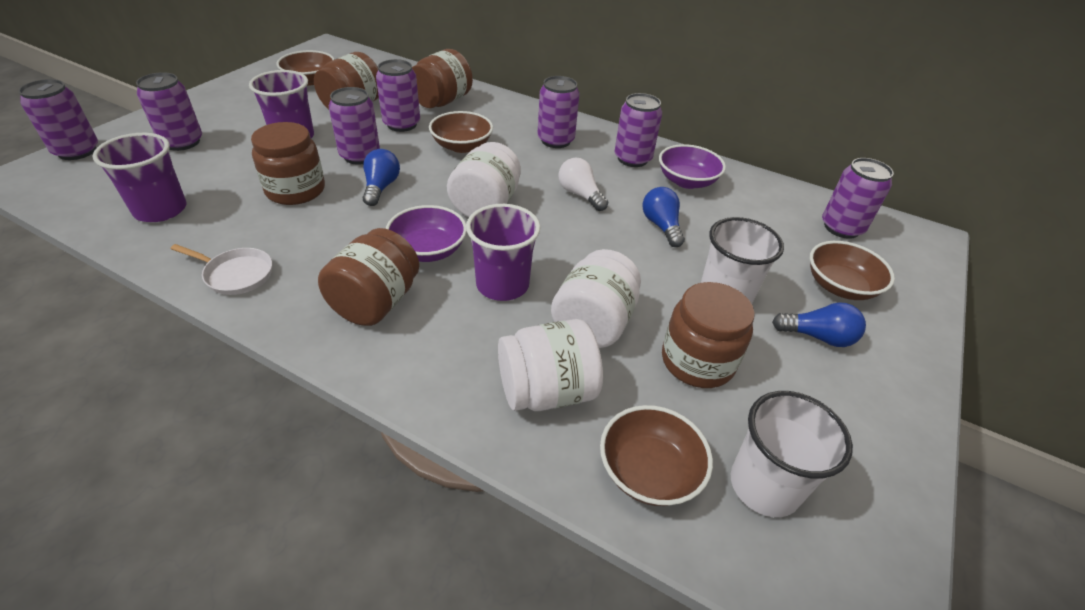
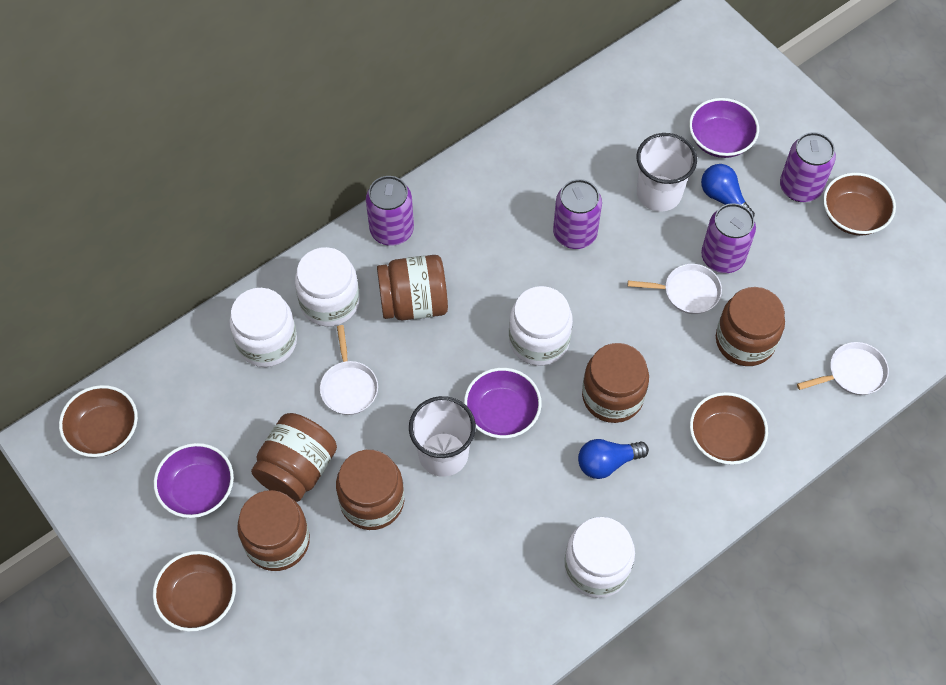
blue light bulb: [363,149,400,206] [643,187,685,247] [772,302,866,347] = 3 -> [578,439,649,479] [701,164,755,217] = 2
brown jar: [251,122,325,205] [314,52,379,109] [318,228,419,326] [412,49,473,108] [662,282,755,388] = 5 -> [237,490,310,571] [251,413,337,502] [336,450,404,530] [377,255,448,321] [582,343,649,423] [716,287,785,366] = 6
purple bowl: [386,205,467,262] [659,144,726,189] = 2 -> [154,443,234,518] [464,368,542,438] [689,98,759,158] = 3
purple can: [18,79,98,160] [136,72,202,151] [329,87,380,165] [376,59,420,132] [537,76,580,148] [614,93,662,167] [822,158,894,239] = 7 -> [366,176,414,246] [553,179,602,249] [701,203,756,273] [780,132,836,202] = 4
purple cup: [93,133,186,222] [249,70,314,138] [466,204,541,301] = 3 -> none = 0
white jar: [447,142,521,217] [498,319,603,411] [551,249,641,348] = 3 -> [229,288,297,367] [295,247,360,327] [509,286,573,366] [564,517,635,598] = 4
white light bulb: [559,158,608,211] = 1 -> none = 0
white pan: [171,244,272,295] = 1 -> [320,325,378,415] [628,264,722,314] [797,342,889,395] = 3

